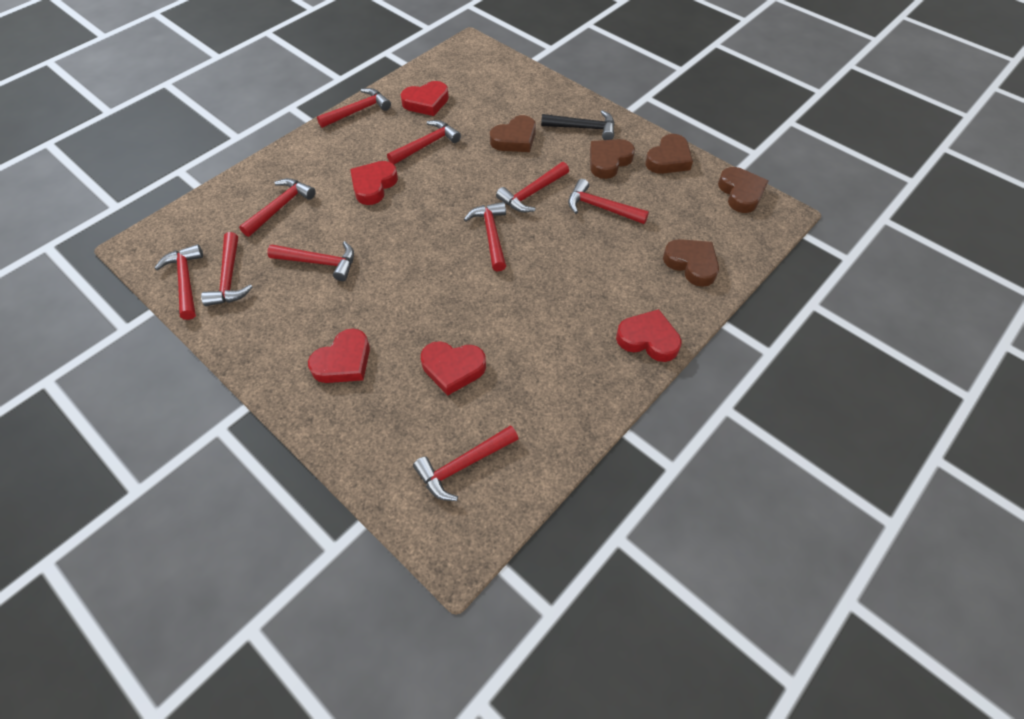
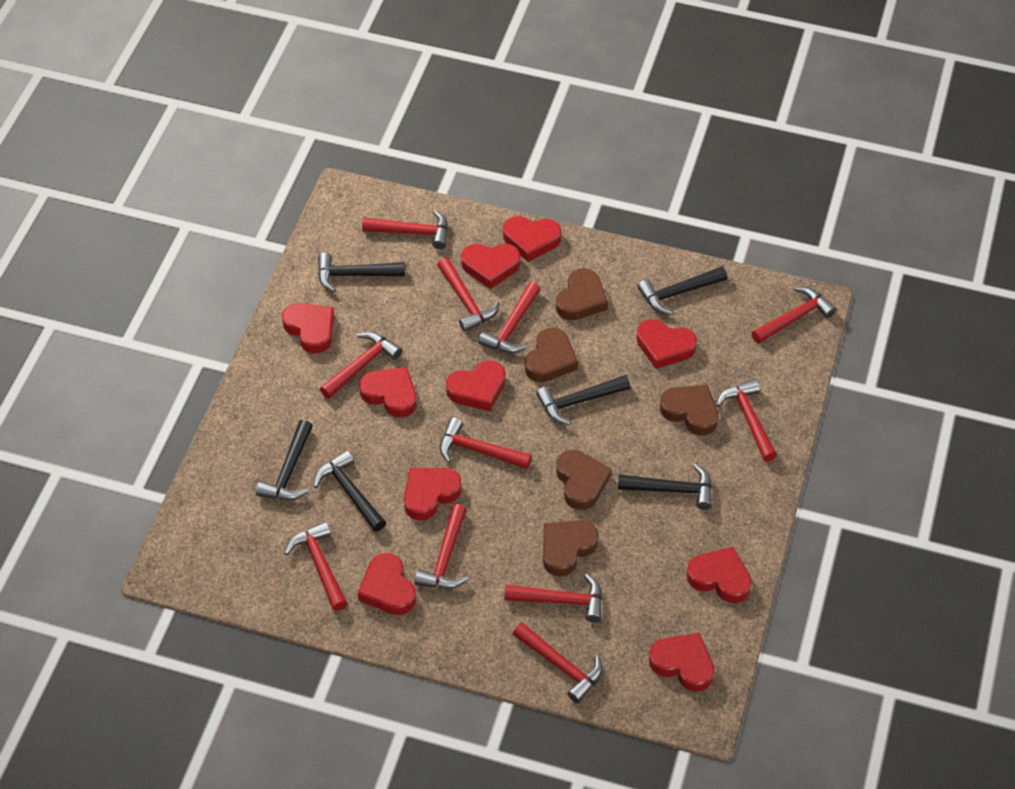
black hammer: [541,110,615,140] = 1 -> [256,420,313,500] [313,450,386,532] [318,252,405,292] [536,375,630,425] [618,464,712,510] [637,266,727,315] = 6
red hammer: [154,244,203,320] [201,232,253,306] [239,178,316,237] [267,241,354,281] [317,88,391,128] [387,120,461,165] [413,425,519,501] [464,202,506,271] [496,162,569,212] [568,179,649,224] = 10 -> [284,522,347,611] [320,332,402,399] [362,210,448,249] [414,504,468,589] [437,257,499,332] [440,417,532,469] [478,282,541,353] [504,573,602,623] [513,623,602,703] [716,379,777,462] [751,287,836,344] = 11
red heart: [308,328,370,383] [350,161,398,205] [401,81,449,116] [421,341,486,395] [616,309,682,362] = 5 -> [282,303,334,354] [358,553,416,615] [359,367,417,417] [404,468,462,520] [446,360,506,411] [461,244,521,289] [503,216,561,262] [637,319,697,369] [649,633,715,692] [686,547,752,603] = 10

